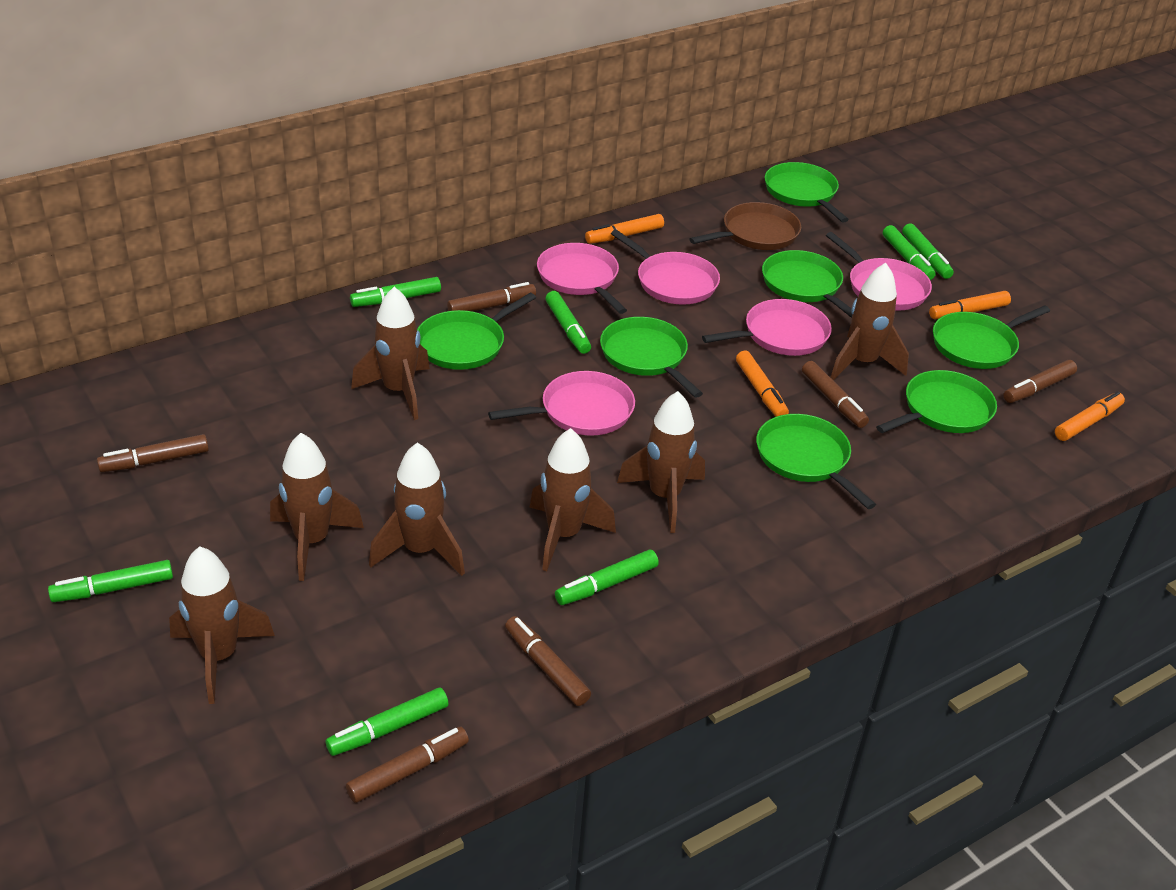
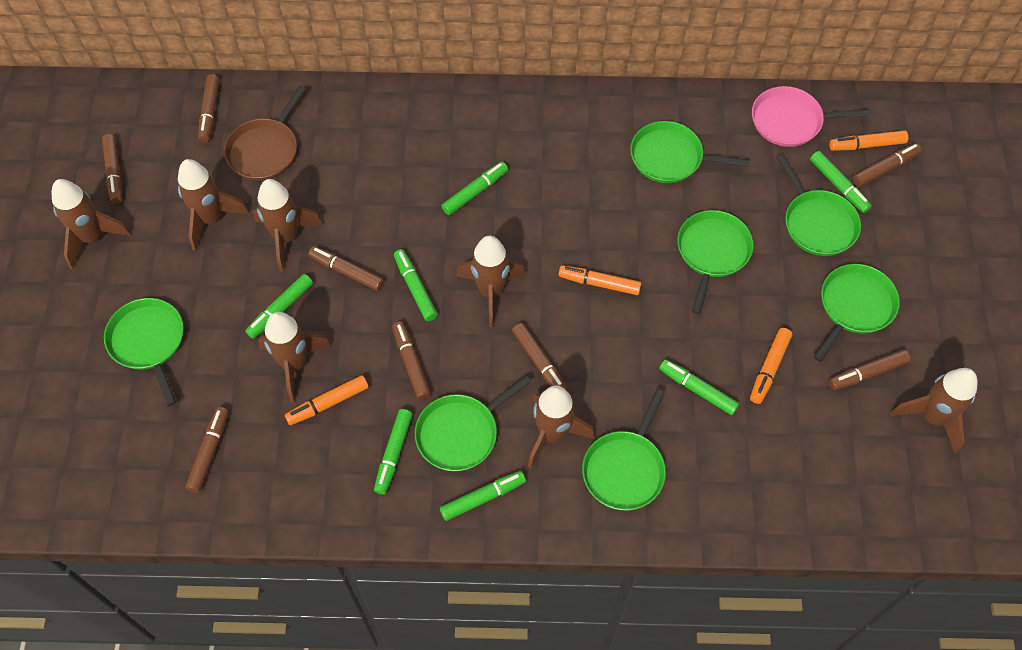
brown marker: [97,434,209,472] [346,727,469,803] [447,282,536,311] [505,616,591,706] [802,361,869,428] [1003,360,1077,403] = 6 -> [102,134,122,204] [185,407,228,493] [198,74,219,142] [309,246,384,291] [392,321,431,400] [512,323,568,391] [829,349,910,390] [853,143,921,187] = 8
pink pan: [488,371,635,436] [537,243,627,314] [611,230,720,305] [702,299,832,356] [826,232,932,311] = 5 -> [752,86,870,147] = 1

